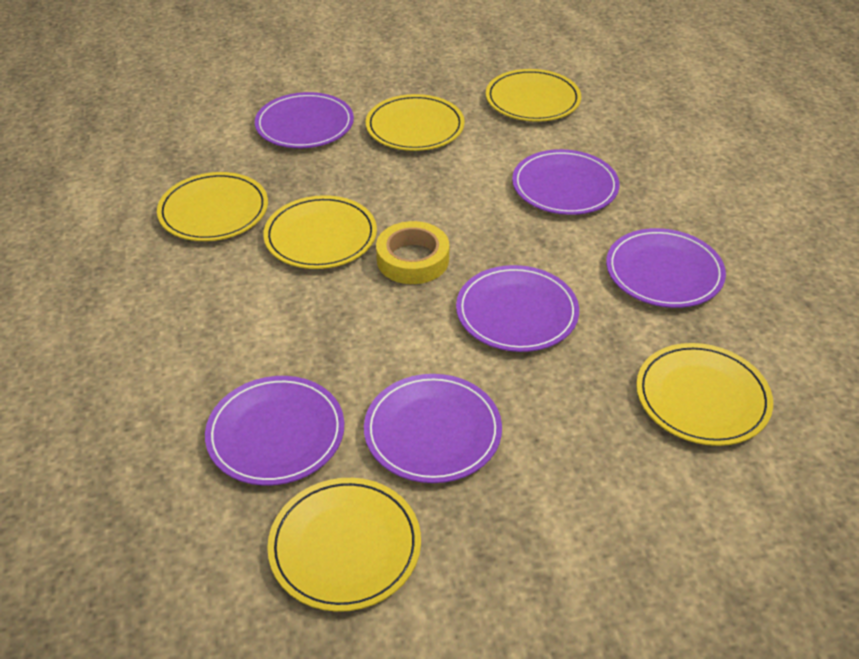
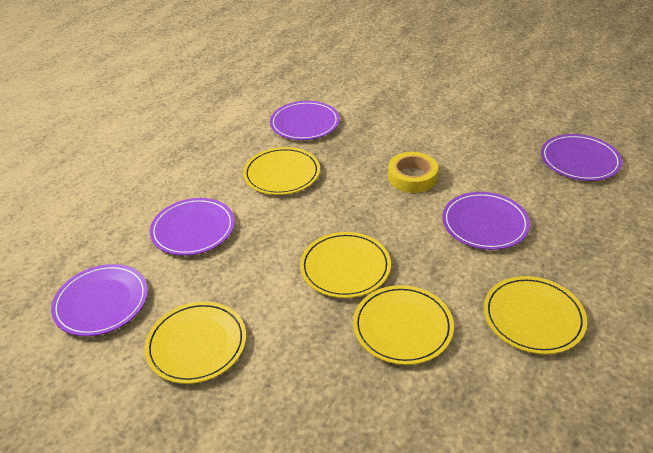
purple plate: [205,376,344,486] [255,92,354,148] [364,374,502,483] [456,265,579,352] [512,149,619,215] [606,228,726,308] = 6 -> [51,264,148,336] [150,198,235,256] [270,101,340,140] [442,192,530,250] [541,134,622,181] = 5
yellow plate: [157,172,268,241] [263,195,377,269] [267,478,421,612] [366,94,465,151] [486,69,581,122] [636,343,773,446] = 6 -> [144,301,246,384] [243,147,320,195] [300,232,391,298] [353,285,454,365] [484,276,587,354] = 5

